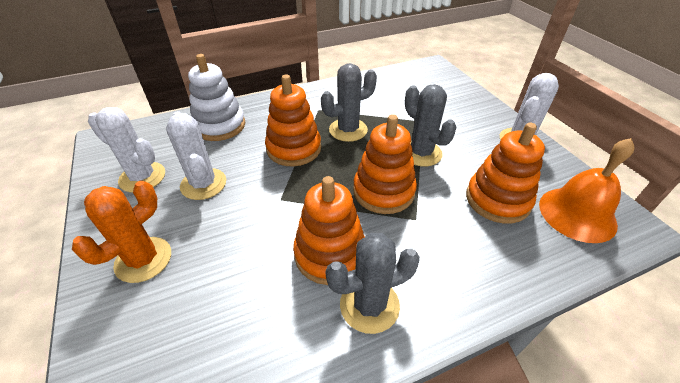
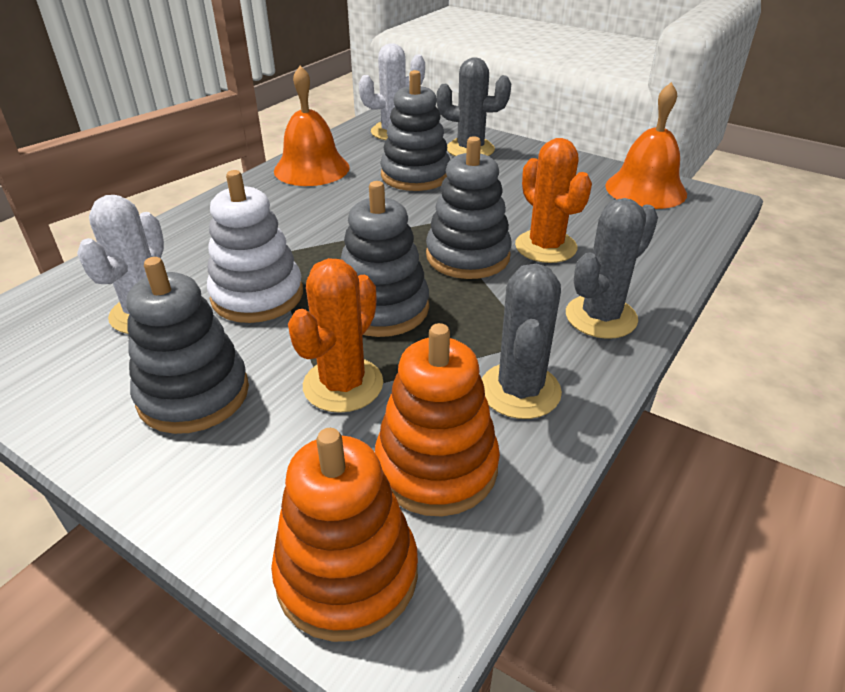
grey stacking toy: none = 0 -> [126,257,249,434] [341,181,429,337] [380,70,450,191] [426,136,512,279] = 4
orange bell: [539,138,635,243] = 1 -> [274,66,350,186] [605,82,687,209] = 2
orange cactus: [72,181,171,283] = 1 -> [288,258,383,413] [515,138,592,263] = 2
orange stacking toy: [265,75,321,167] [293,176,365,285] [353,114,417,214] [466,122,545,224] = 4 -> [271,428,418,642] [375,323,500,516] = 2
white cactus: [88,107,165,193] [166,111,226,200] [500,73,559,140] = 3 -> [77,195,164,334] [359,43,425,140] = 2

